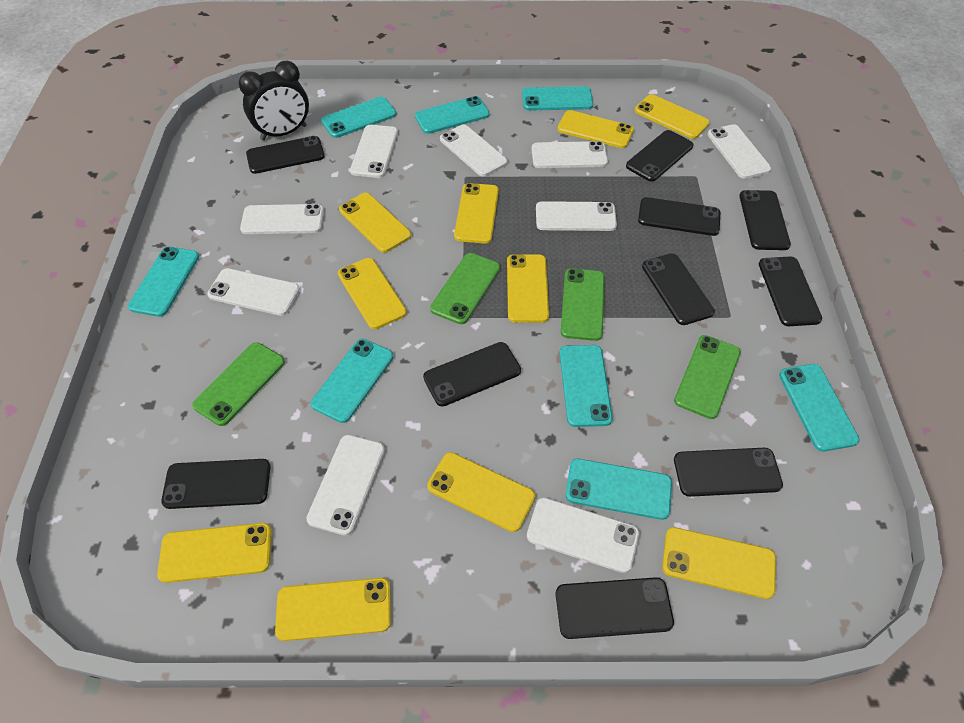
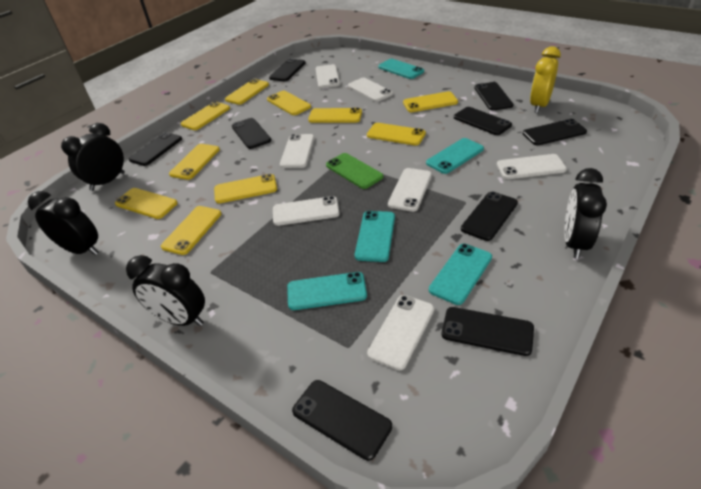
black clock: [238,61,309,140] = 1 -> [28,191,99,255] [61,123,125,191] [126,255,205,326] [564,168,607,259] = 4
black phone: [161,459,271,509] [246,136,325,174] [423,342,521,406] [555,577,674,639] [626,130,693,182] [638,197,720,236] [642,253,715,325] [674,448,783,497] [739,190,791,250] [759,256,822,326] = 10 -> [129,132,182,166] [232,118,271,149] [269,58,305,81] [292,380,392,461] [442,307,534,356] [454,107,512,135] [461,191,518,241] [474,82,514,111] [523,119,587,146] = 9
green phone: [192,342,285,426] [430,253,500,324] [561,269,605,341] [674,335,741,419] = 4 -> [326,153,383,189] = 1
turquoise phone: [128,247,199,317] [311,339,393,423] [321,97,396,138] [415,96,490,134] [522,86,593,111] [559,345,613,427] [566,459,672,520] [779,364,859,452] = 8 -> [287,272,367,310] [355,211,395,262] [378,59,424,79] [426,138,484,174] [429,244,492,305] = 5
white phone: [207,268,300,316] [240,204,324,234] [306,435,385,536] [350,125,398,178] [440,124,507,177] [527,497,639,573] [532,141,608,168] [536,201,617,231] [707,124,771,179] = 9 -> [273,196,340,226] [280,134,314,168] [315,64,340,88] [348,78,393,102] [367,295,434,370] [388,168,432,212] [497,154,567,179] = 7
yellow clock: none = 0 -> [530,46,561,113] = 1

